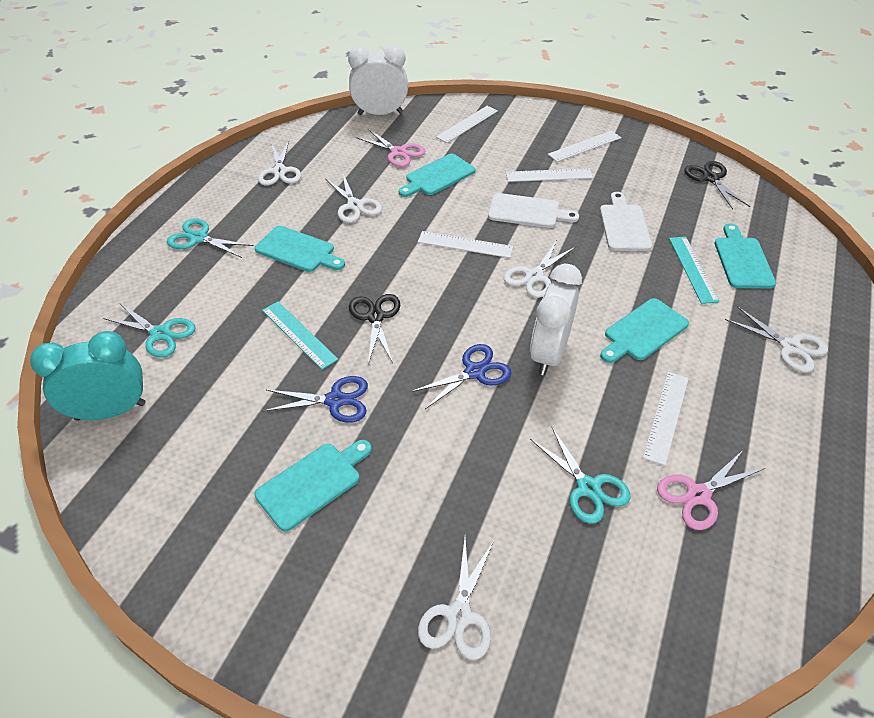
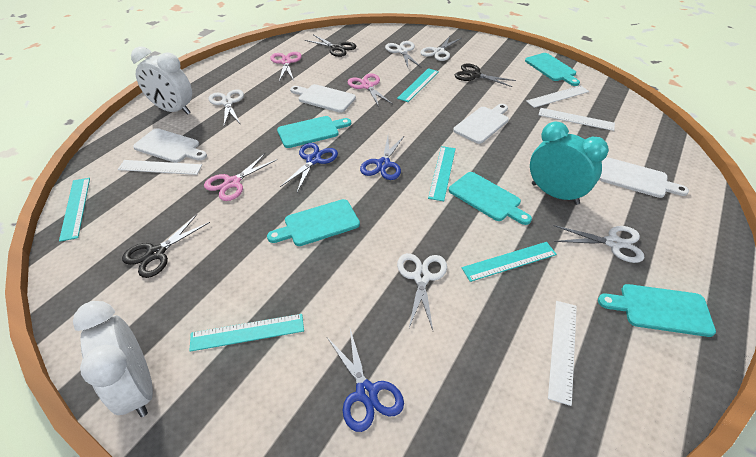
black scissors: [349,294,400,364] [684,161,750,209] = 2 -> [122,214,210,278] [305,35,356,57] [455,63,516,87] = 3
blue scissors: [263,376,368,423] [410,344,511,410] = 2 -> [280,143,338,192] [327,329,404,432] [360,135,405,180] = 3
pink scissors: [356,129,426,167] [657,449,765,530] = 2 -> [204,154,277,201] [270,52,302,81] [348,73,393,107] = 3
turquoise ruler: [262,302,338,370] [669,237,720,304] = 2 -> [59,178,90,242] [189,314,304,352] [397,68,439,102] [428,146,456,201] [462,242,557,282] = 5
turquoise scissors: [103,303,196,358] [167,219,253,258] [530,426,631,524] = 3 -> none = 0
white cutting board: [488,193,579,228] [600,192,652,251] = 2 -> [133,128,207,163] [290,84,356,113] [453,104,509,144] [599,157,689,198] = 4
white ruler: [418,231,513,258] [436,106,498,143] [506,168,593,182] [548,131,621,162] [643,372,689,466] = 5 -> [118,160,202,175] [526,85,589,108] [539,108,615,131] [548,301,577,406] = 4

